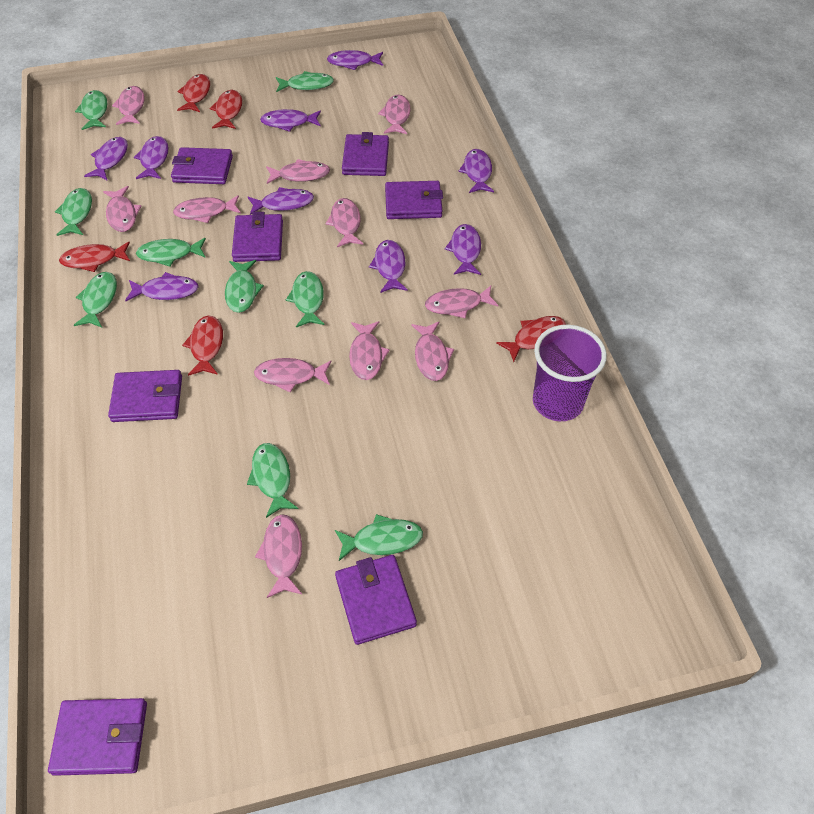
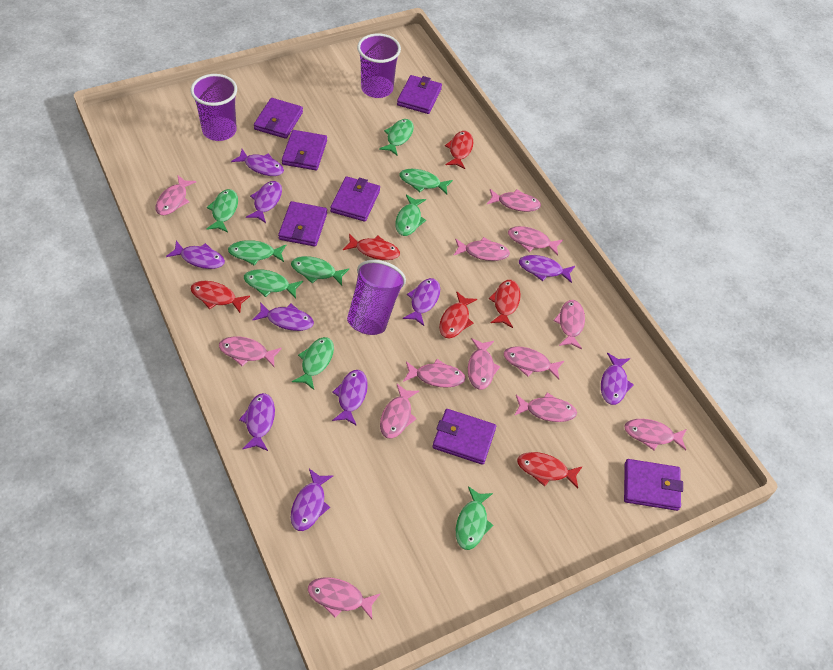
pink fish: [103,186,141,232] [112,86,144,125] [173,195,241,223] [254,358,331,392] [255,514,302,598] [266,159,330,184] [325,198,364,247] [349,321,390,380] [378,95,411,134] [411,321,454,381] [425,286,499,318] = 11 -> [156,176,196,215] [219,337,282,367] [308,577,380,619] [380,384,419,439] [403,359,466,388] [453,237,510,261] [468,338,500,390] [487,189,541,212] [504,346,564,380] [508,226,563,255] [514,393,577,422] [554,300,585,349] [624,419,687,450] = 13
purple cup: [533,325,607,421] = 1 -> [191,74,237,141] [347,260,406,335] [357,33,401,98] = 3
purple fish: [84,137,128,181] [125,272,199,301] [134,136,169,179] [248,187,314,215] [260,109,321,132] [327,50,383,70] [369,240,408,293] [445,224,481,275] [459,149,494,193] = 9 -> [166,241,225,269] [231,149,284,176] [239,393,275,451] [246,181,282,223] [253,302,314,331] [291,469,333,531] [332,370,368,426] [403,278,440,326] [519,255,575,283] [601,353,634,405] = 10
red fish: [59,241,130,272] [177,74,210,112] [182,316,223,376] [210,90,242,129] [496,316,566,362] = 5 -> [190,281,250,313] [343,234,400,260] [439,291,477,339] [445,131,473,169] [489,280,521,328] [517,452,583,488] = 6

